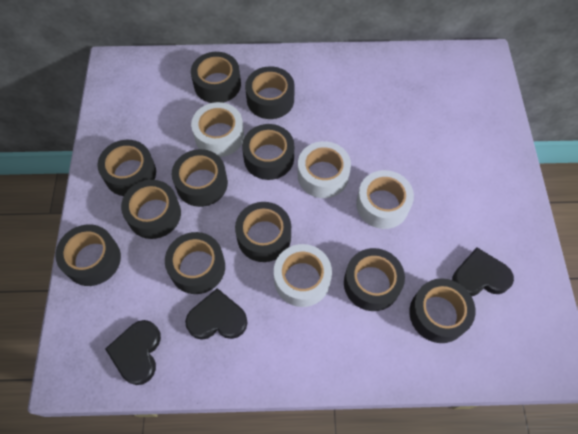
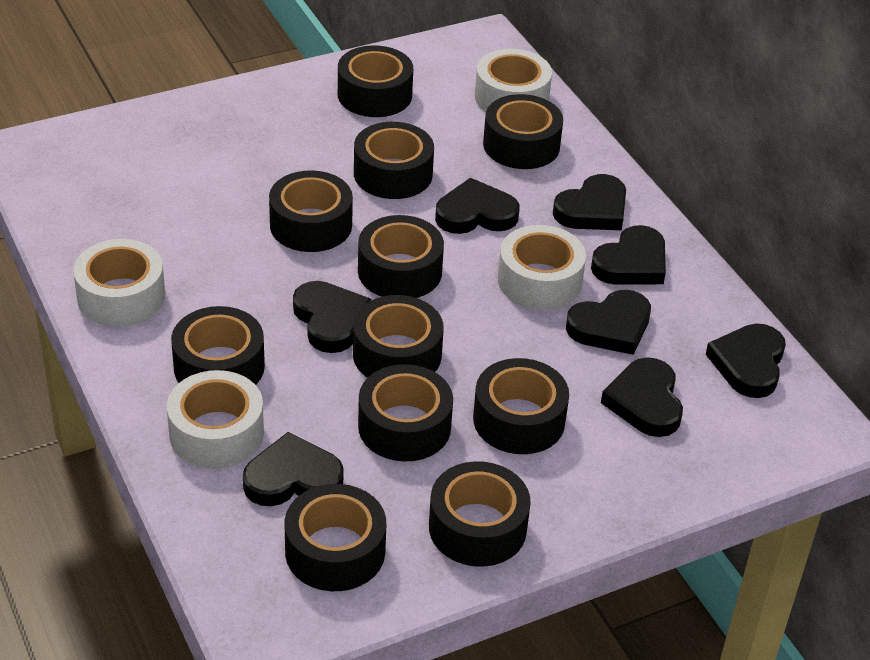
black heart: [105,320,161,385] [185,288,248,340] [452,247,514,296] = 3 -> [243,432,344,506] [293,281,371,353] [435,178,519,234] [553,174,626,230] [566,290,651,355] [591,225,666,285] [601,357,683,437] [706,324,786,398] = 8

